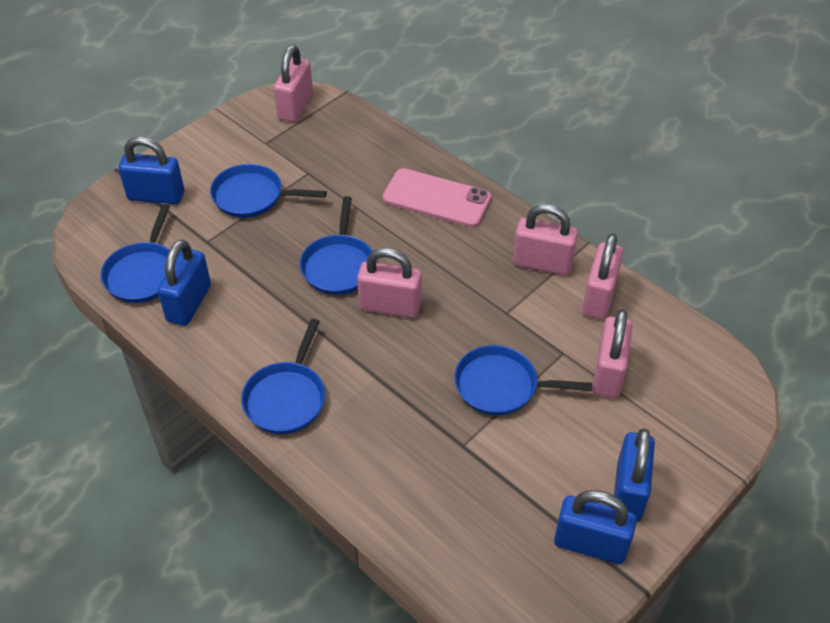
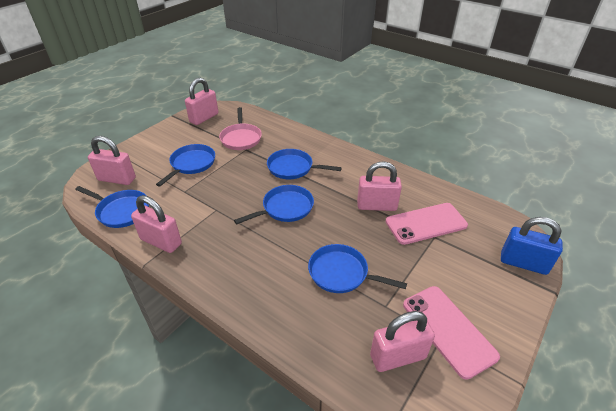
blue padlock: [118,137,184,204] [157,239,211,326] [554,490,637,564] [614,428,655,522] = 4 -> [501,217,563,275] = 1
pink pan: none = 0 -> [219,107,262,150] = 1
pink phone: [382,168,492,227] = 1 -> [386,203,468,245] [403,286,500,380] = 2

